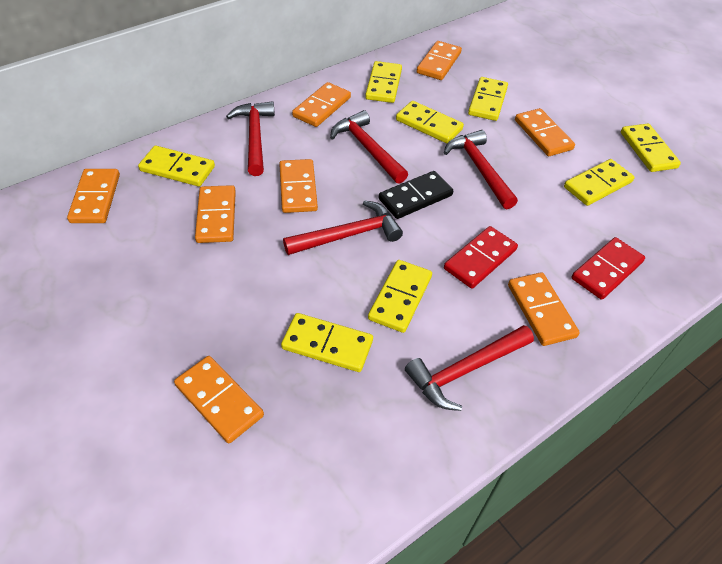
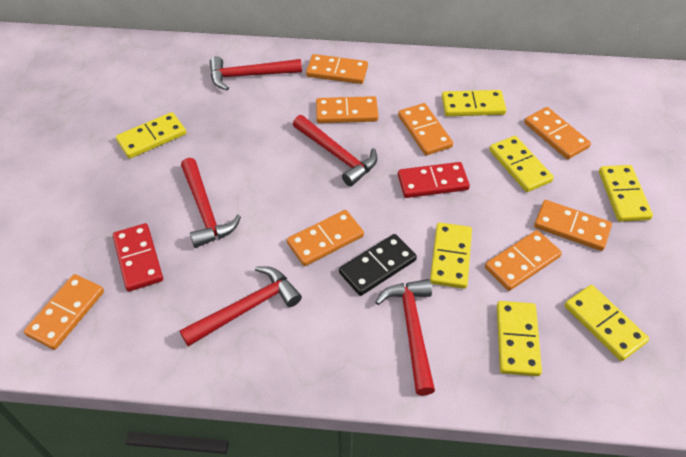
yellow domino: [138,146,215,187] [281,313,373,372] [365,61,402,103] [368,260,432,333] [396,101,464,143] [468,77,508,121] [564,159,635,206] [621,124,681,172] = 8 -> [116,112,186,159] [430,223,472,289] [442,90,506,116] [489,136,554,192] [497,301,542,376] [565,285,649,361] [599,165,653,222] = 7

